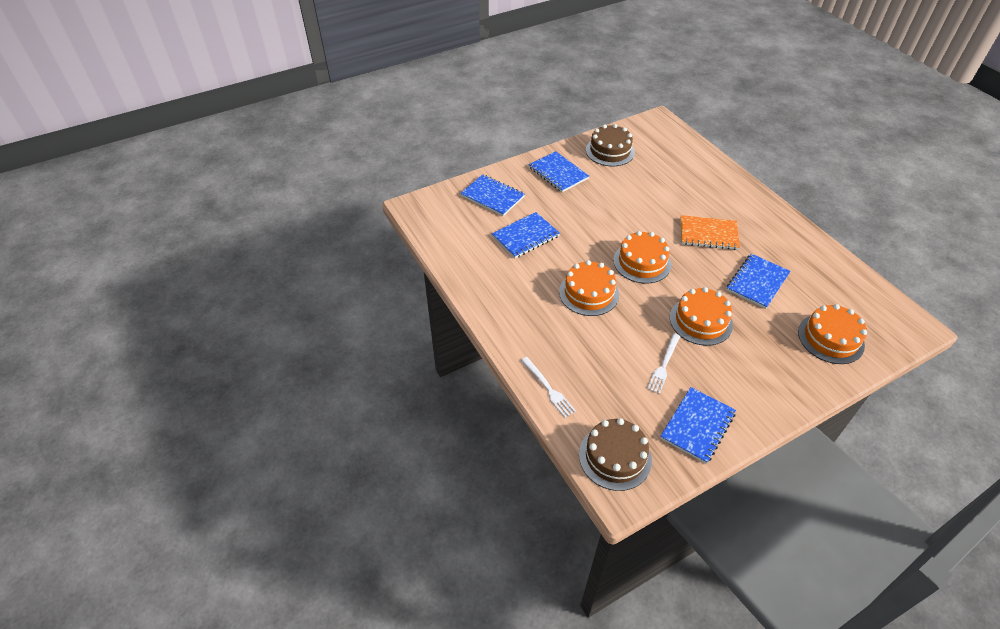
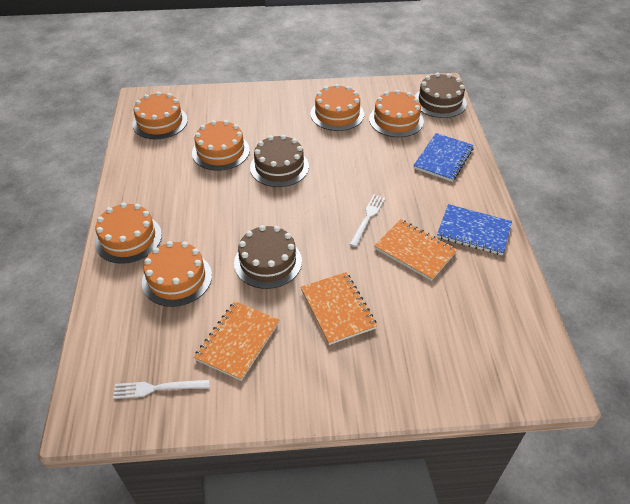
blue notebook: [460,174,525,216] [492,212,560,258] [529,151,589,192] [660,387,736,464] [727,254,791,309] = 5 -> [413,133,474,182] [437,204,512,255] = 2
brown cake: [579,418,652,491] [586,124,635,166] = 2 -> [234,225,302,289] [250,135,309,187] [414,73,467,118] = 3
orange cake: [559,260,619,316] [613,231,671,284] [670,287,733,346] [798,304,867,364] = 4 -> [95,203,162,264] [132,92,188,139] [142,241,212,307] [192,120,250,171] [310,84,364,131] [369,90,424,137] = 6
orange notebook: [680,215,740,250] = 1 -> [194,301,279,381] [301,272,377,345] [374,219,457,281] = 3

